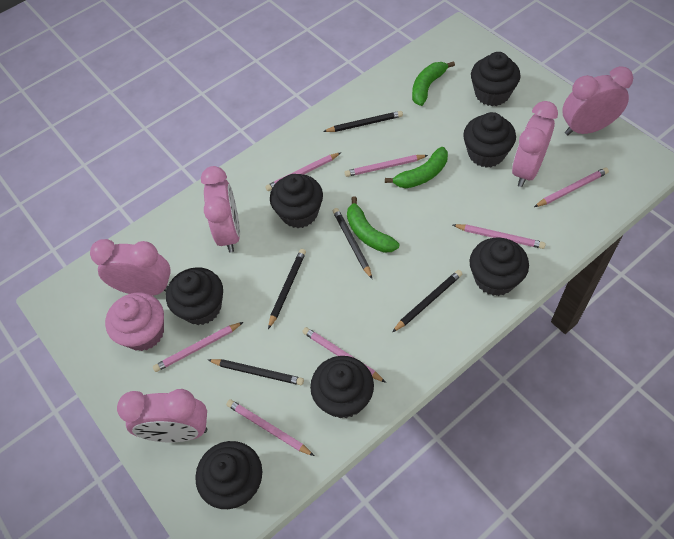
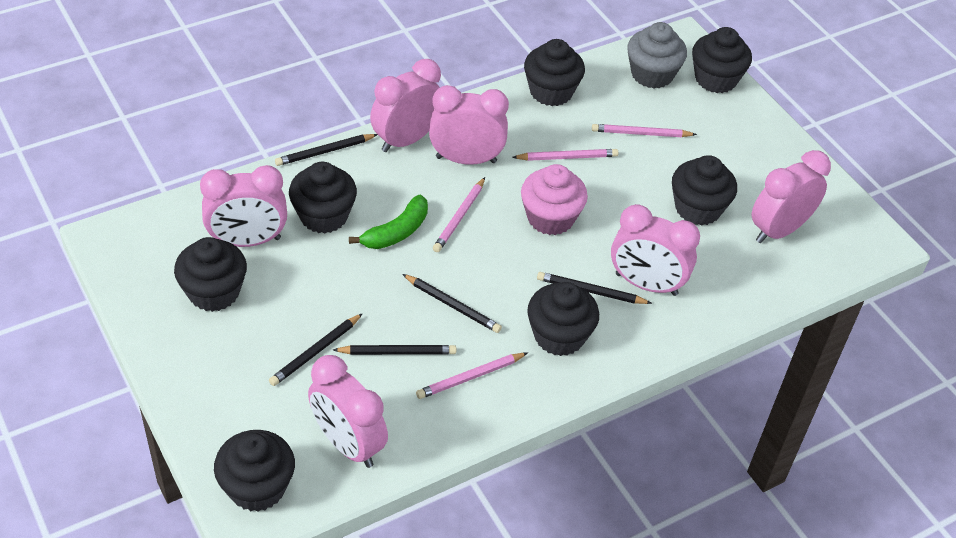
green banana: [347,196,399,253] [385,147,448,188] [412,61,455,106] = 3 -> [349,195,428,249] = 1
grey cupcake: none = 0 -> [627,22,687,88] = 1
pink clock: [90,239,171,296] [117,389,207,442] [201,166,240,253] [512,101,558,187] [562,66,633,135] = 5 -> [200,165,287,247] [308,355,388,468] [370,59,441,152] [429,85,509,165] [611,204,700,296] [752,150,831,243] = 6
pink pencil: [153,322,243,372] [226,399,314,456] [265,152,341,191] [302,327,386,383] [345,155,428,177] [453,224,546,249] [534,168,609,207] = 7 -> [416,353,527,399] [433,177,485,252] [512,149,618,161] [592,124,697,137] = 4

